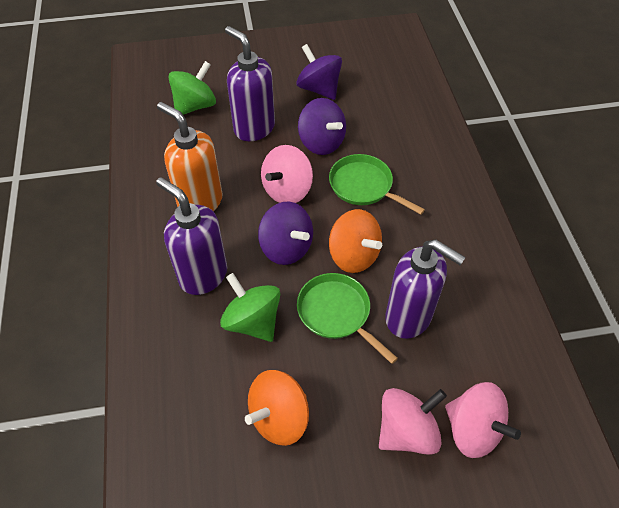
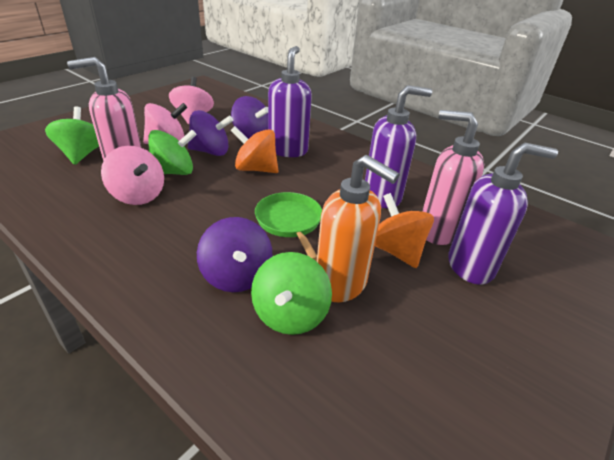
green pan: [297,273,398,364] [329,154,425,215] = 2 -> [255,192,322,261] = 1
green spinning top: [168,61,216,115] [220,273,280,342] = 2 -> [45,106,99,165] [148,130,197,175] [251,252,332,335] = 3
pink soap dispenser: none = 0 -> [67,57,141,161] [422,110,484,245] = 2

